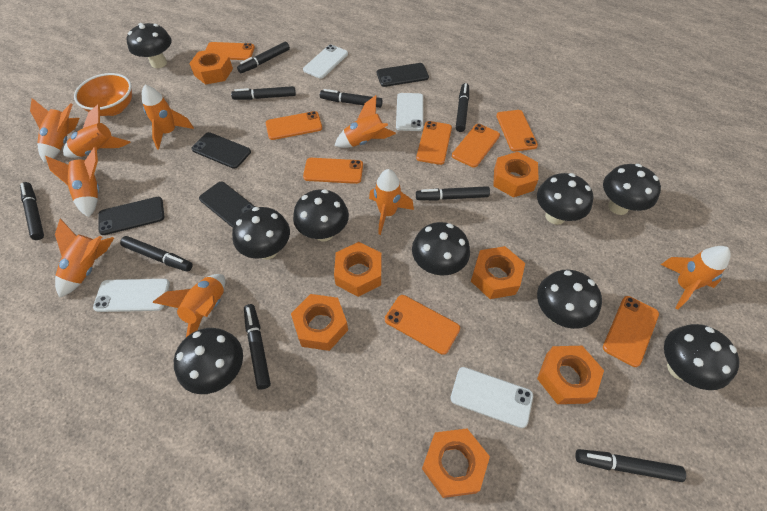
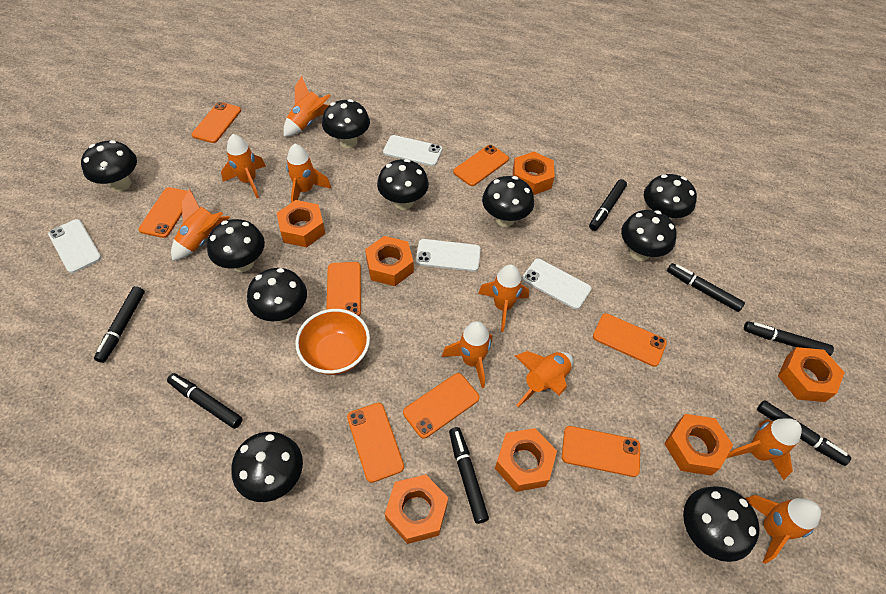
black marker: [20,182,44,240] [120,236,193,272] [231,86,296,100] [237,42,290,73] [244,304,271,390] [320,89,383,108] [416,186,490,201] [456,83,469,132] [575,449,686,482] = 9 -> [94,286,145,363] [167,373,243,429] [449,427,489,524] [589,179,627,231] [667,263,745,312] [744,321,834,356] [757,400,851,466] = 7
black mushroom: [127,23,172,68] [174,328,243,394] [232,207,290,260] [293,189,349,241] [412,222,470,276] [537,173,593,225] [537,270,602,329] [603,164,661,215] [664,324,739,390] = 9 -> [81,140,137,191] [207,219,265,272] [231,432,303,502] [247,268,307,322] [322,99,370,148] [377,159,429,210] [482,176,534,227] [621,210,677,261] [644,174,697,219] [683,486,760,562] = 10
black phone: [98,197,164,235] [191,132,251,169] [199,182,255,228] [377,63,429,87] = 4 -> none = 0

